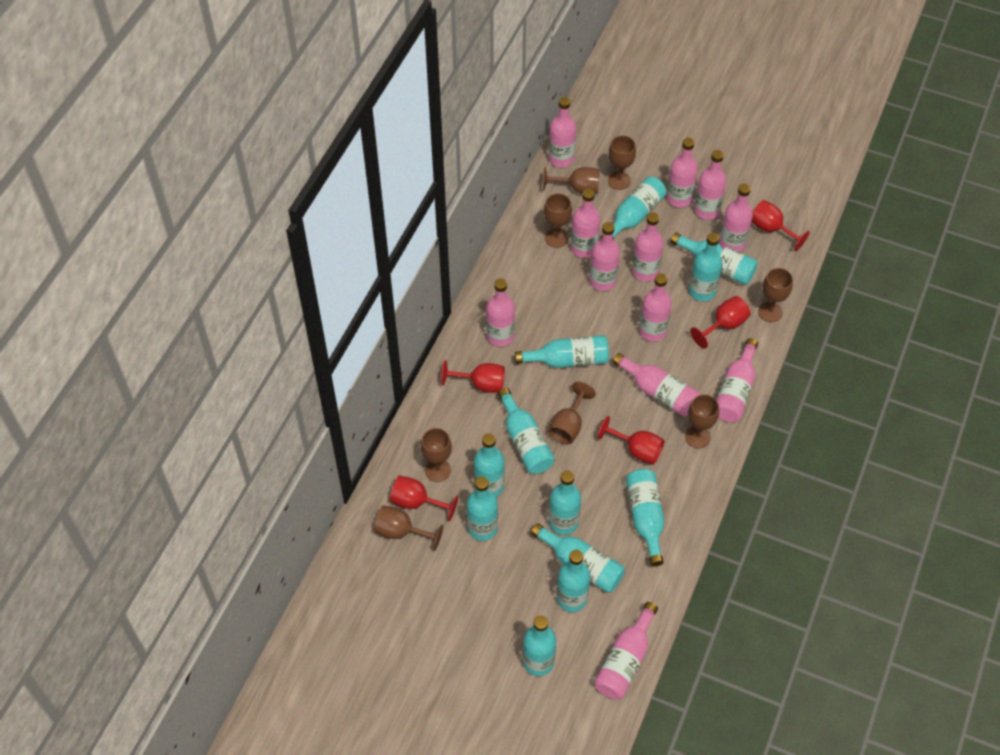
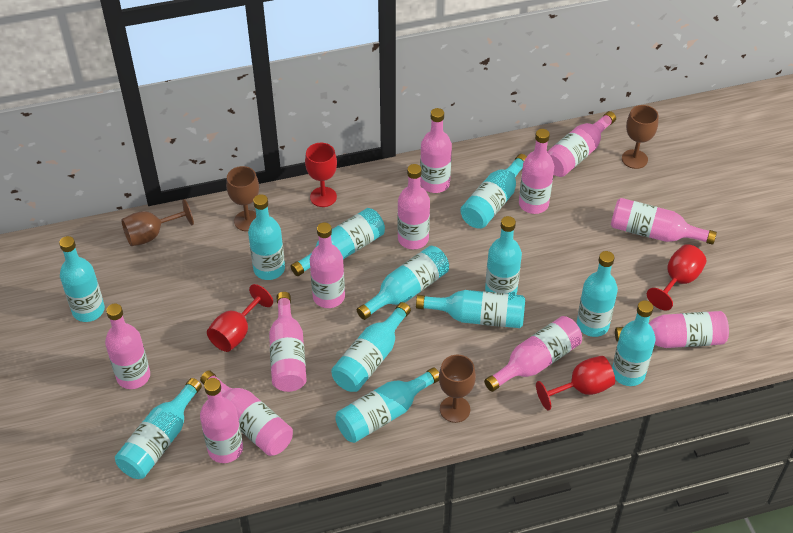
brown goblet: [374,505,443,551] [421,428,452,482] [543,167,599,194] [544,193,572,248] [548,381,596,445] [608,135,636,190] [685,394,719,448] [758,268,793,322] = 8 -> [121,199,194,246] [226,166,259,231] [439,355,476,423] [622,105,659,169] = 4
red goblet: [390,475,458,521] [441,360,505,393] [597,416,664,465] [690,296,751,349] [751,200,810,251] = 5 -> [207,284,273,352] [305,143,337,207] [536,356,615,411] [647,244,707,310] = 4

